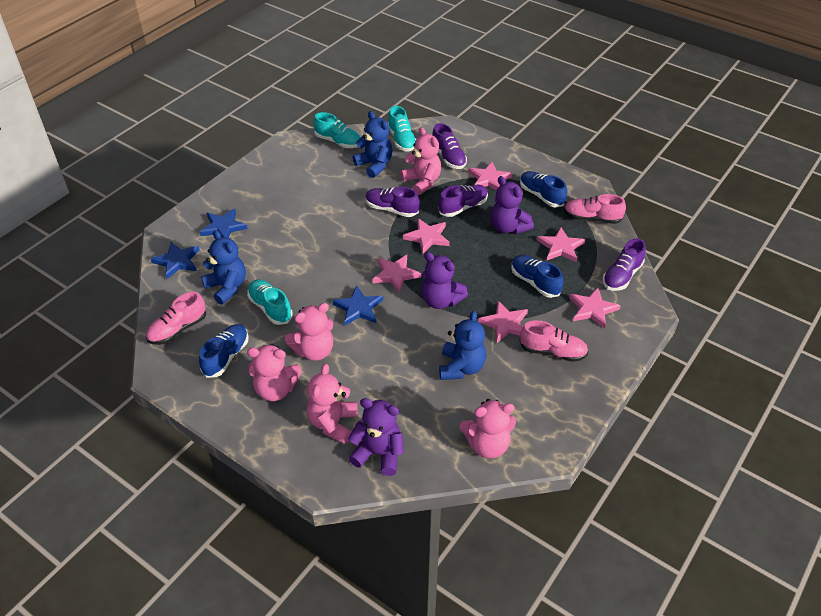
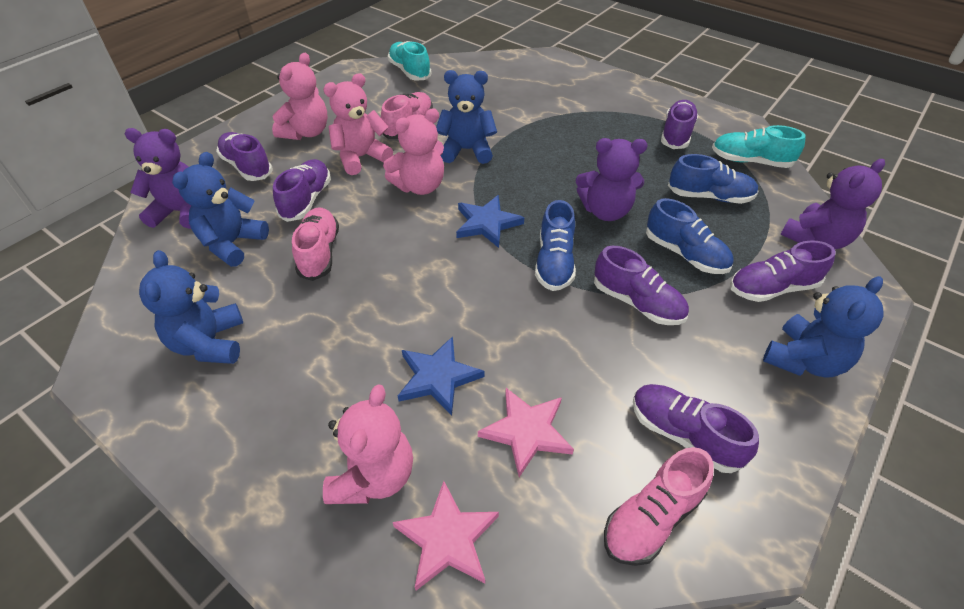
blue star: [151,242,199,279] [200,209,248,238] [332,285,383,326] = 3 -> [398,336,484,416] [456,195,524,248] = 2
blue teddy bear: [201,230,246,305] [353,111,393,178] [439,311,486,380] = 3 -> [139,250,243,364] [172,152,269,267] [436,70,497,164] [763,276,884,378] = 4
pink star: [372,255,421,293] [403,219,450,254] [468,162,512,191] [478,301,528,343] [537,227,585,263] [569,288,620,329] = 6 -> [393,481,499,591] [478,388,574,477] = 2
pink teddy bear: [247,344,301,401] [285,303,333,361] [307,364,358,444] [401,127,441,195] [459,399,516,458] = 5 -> [272,53,328,140] [323,73,393,175] [323,384,413,504] [383,108,444,195] = 4
purple shoe: [365,187,420,217] [432,123,467,169] [438,185,488,217] [603,238,646,291] = 4 -> [216,132,273,181] [273,159,331,222] [594,246,689,325] [633,384,759,473] [661,100,698,149] [730,240,835,302] = 6
turquoise shoe: [247,280,293,325] [313,112,360,148] [388,106,416,152] = 3 -> [388,41,432,81] [712,125,806,168] = 2

